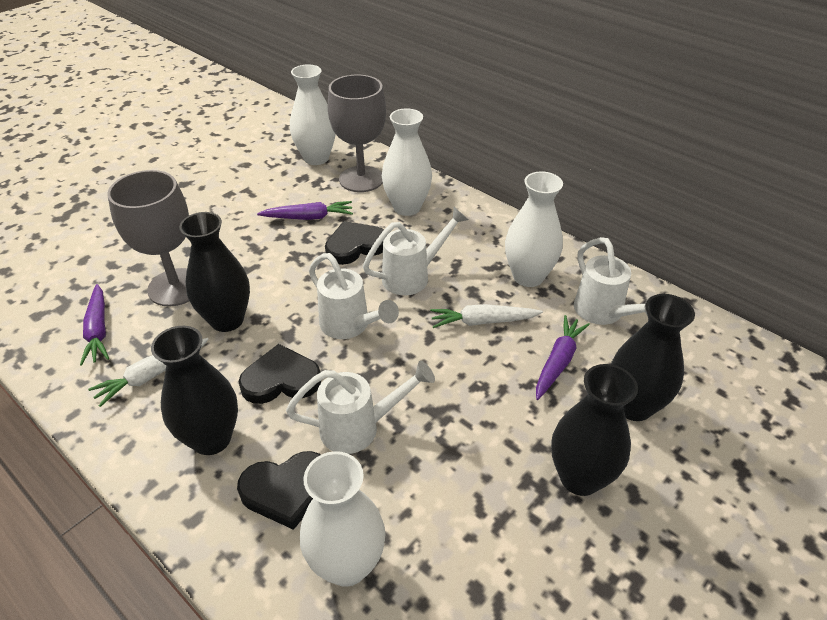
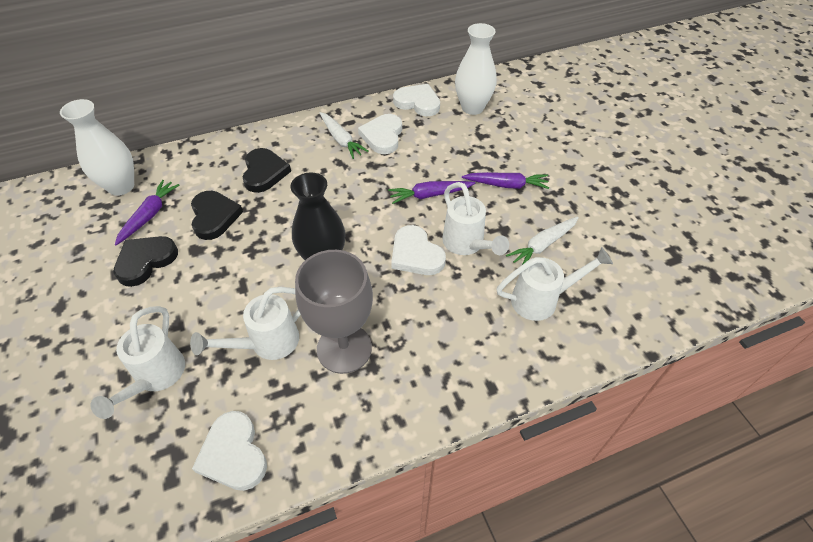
black vase: [151,326,238,455] [179,212,250,332] [551,364,638,496] [611,294,695,421] = 4 -> [291,172,345,260] = 1
grey goblet: [107,170,189,307] [328,75,386,192] = 2 -> [295,250,373,374] = 1
white heart: none = 0 -> [192,411,267,491] [358,114,402,154] [391,225,446,275] [393,84,440,116] = 4
white vase: [290,64,336,165] [300,451,386,587] [382,108,432,216] [505,171,563,287] = 4 -> [60,99,134,196] [455,23,497,115] = 2

